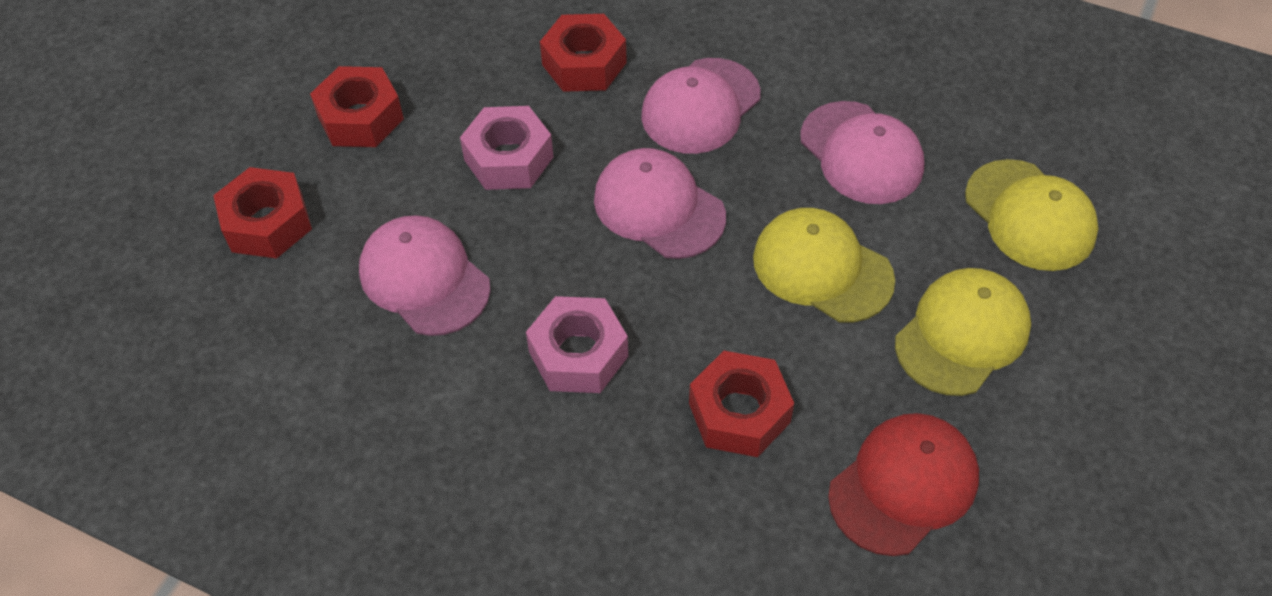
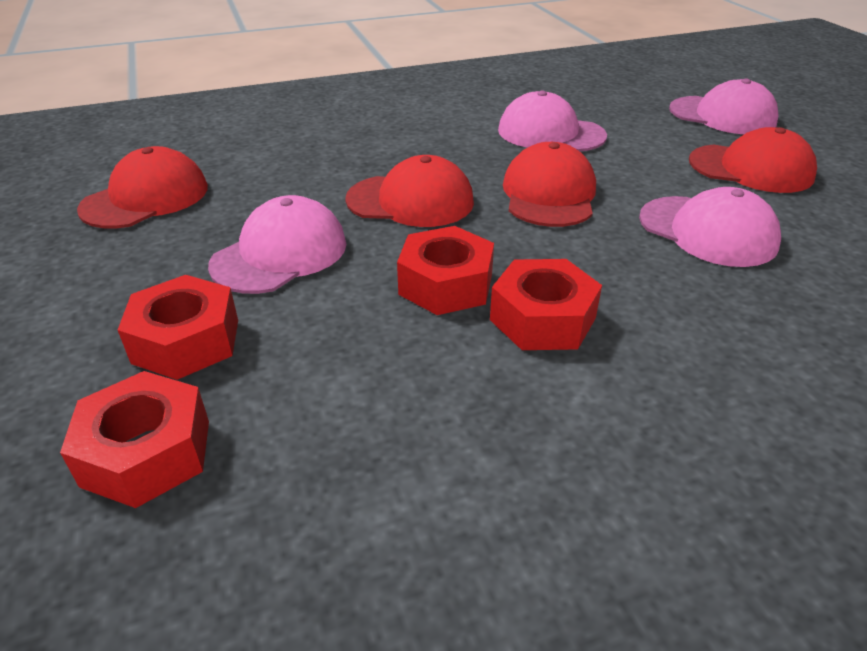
pink nut: [460,106,553,190] [526,296,628,393] = 2 -> none = 0
red cap: [828,413,979,556] = 1 -> [77,146,208,229] [345,155,474,227] [503,142,596,227] [689,127,817,193] = 4
yellow cap: [753,208,895,322] [895,268,1031,396] [965,159,1098,271] = 3 -> none = 0

